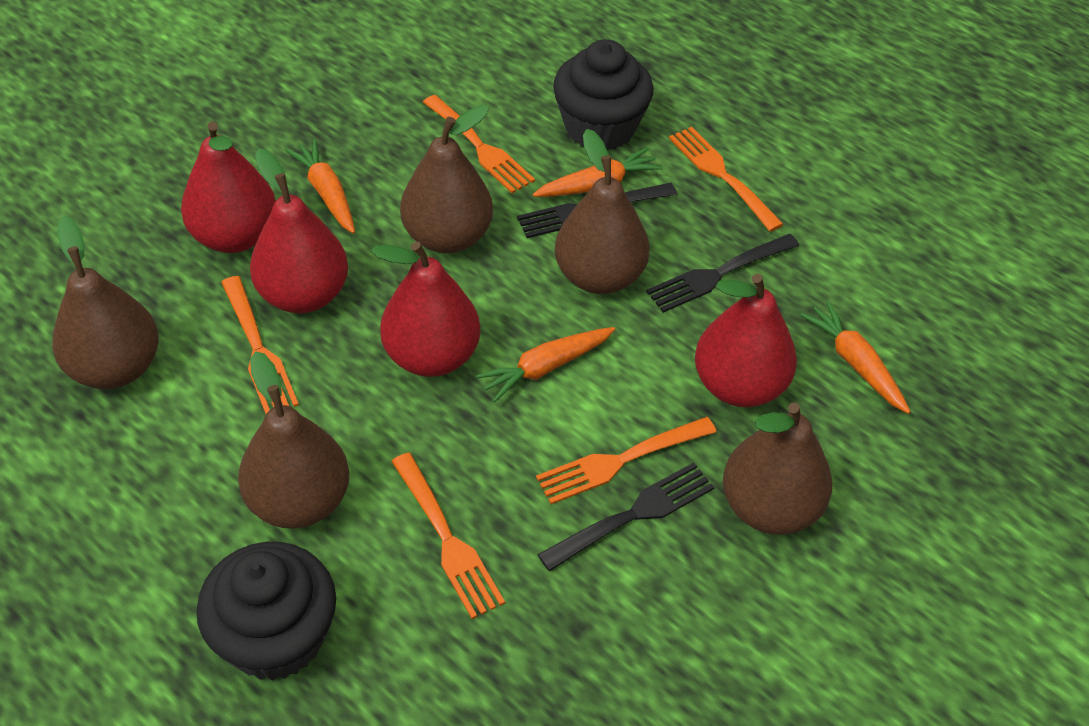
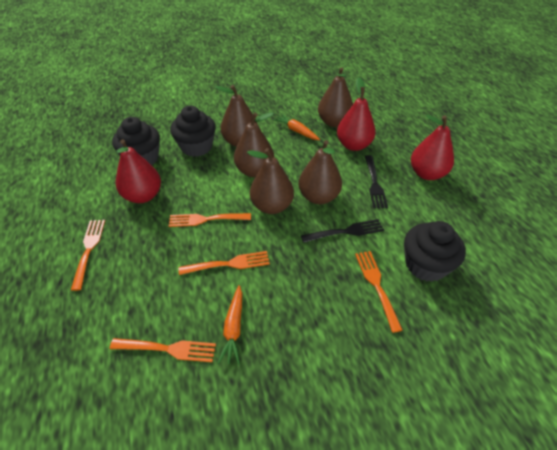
black cupcake: [196,542,336,681] [553,39,654,151] = 2 -> [112,117,160,165] [170,106,216,157] [404,221,466,282] = 3
black fork: [517,183,677,238] [537,462,715,571] [646,234,799,312] = 3 -> [301,219,384,243] [365,155,388,208] = 2
orange carrot: [285,139,355,234] [476,327,615,403] [532,147,663,197] [800,301,911,414] = 4 -> [218,285,242,365] [273,114,320,140] = 2
red pear: [181,122,276,253] [250,148,348,313] [371,241,481,377] [695,274,797,407] = 4 -> [116,139,161,203] [337,77,376,151] [411,115,454,180] = 3

